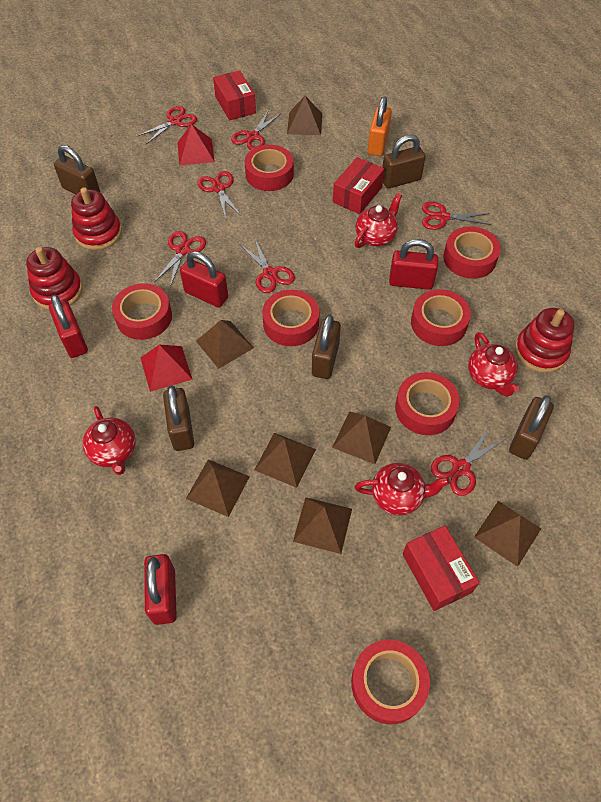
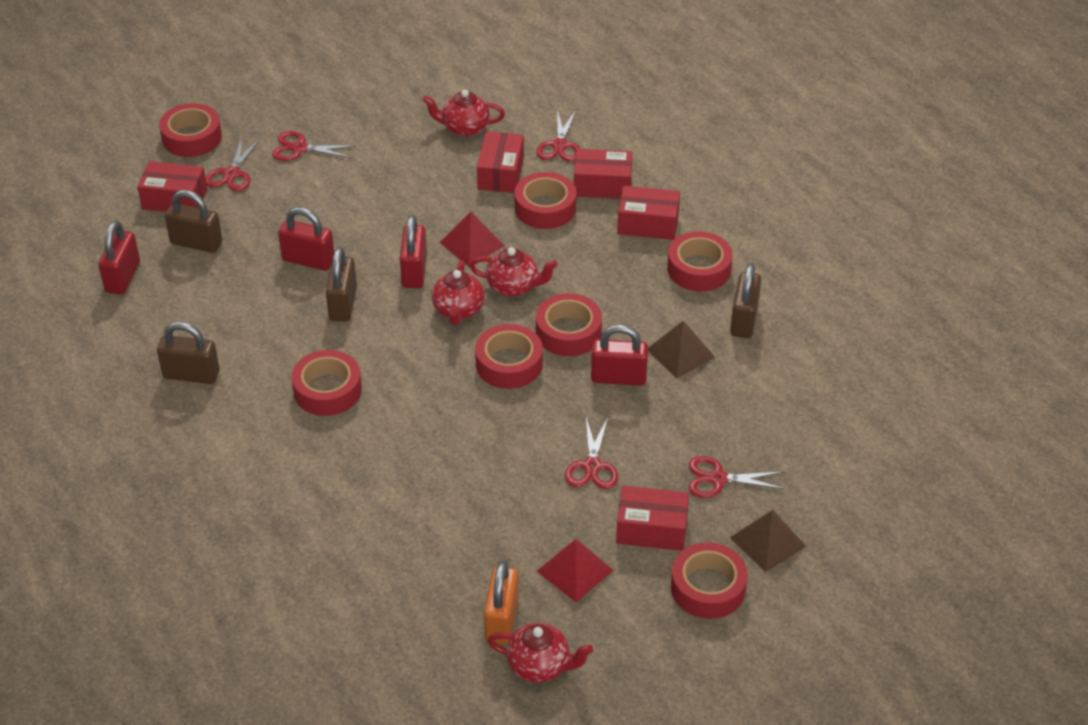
brown padlock: [54,145,100,194] [163,386,194,451] [312,314,341,379] [382,135,426,189] [509,395,554,460] = 5 -> [157,322,220,384] [165,190,223,253] [326,247,357,322] [730,263,761,338] = 4
brown pyramid: [186,460,250,517] [196,320,254,369] [255,433,316,488] [287,96,322,135] [293,497,352,554] [332,411,391,464] [474,501,541,567] = 7 -> [648,321,715,378] [730,510,806,572] = 2
red box: [213,70,256,121] [333,157,384,214] [403,526,479,611] = 3 -> [137,161,207,212] [477,131,524,193] [574,149,632,199] [616,486,689,551] [617,186,680,240] = 5
red scissors: [137,106,197,144] [154,231,206,287] [197,171,241,219] [231,110,281,150] [241,239,295,293] [422,202,491,230] [431,426,507,496] = 7 -> [206,138,260,192] [272,131,356,161] [536,110,580,162] [565,417,618,489] [688,456,785,498] = 5
red stacking toy: [26,247,83,310] [71,187,122,250] [515,308,574,373] = 3 -> none = 0

